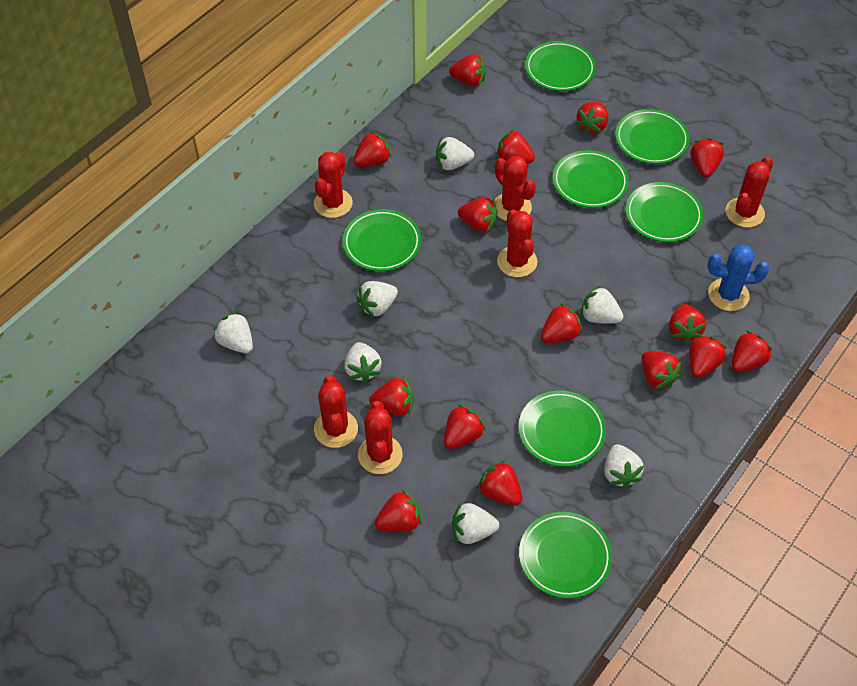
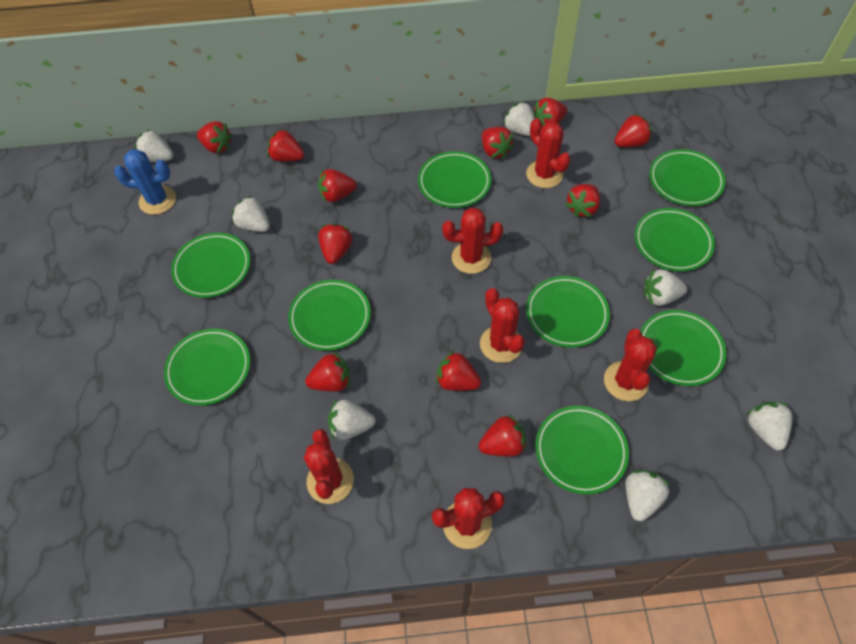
green plate: [343,209,421,271] [519,390,606,467] [519,512,612,598] [525,41,596,91] [553,150,629,208] [615,109,690,164] [626,182,703,242] = 7 -> [164,329,250,406] [171,233,250,298] [288,280,371,351] [418,151,491,208] [526,276,610,348] [535,406,629,494] [634,208,715,271] [640,310,726,386] [649,149,725,206] = 9
red strawberry: [353,131,391,167] [369,377,414,416] [375,489,422,532] [444,404,486,449] [449,54,486,86] [458,197,497,232] [478,460,522,506] [496,130,535,164] [541,303,582,343] [576,102,608,135] [641,351,681,389] [669,304,706,344] [689,335,727,378] [690,138,724,177] [732,331,772,373] = 15 -> [197,121,233,153] [267,129,304,162] [305,352,350,392] [318,169,357,202] [318,223,353,264] [436,350,481,391] [479,414,526,457] [482,127,514,159] [533,98,567,128] [565,184,600,217] [614,114,652,147] = 11

